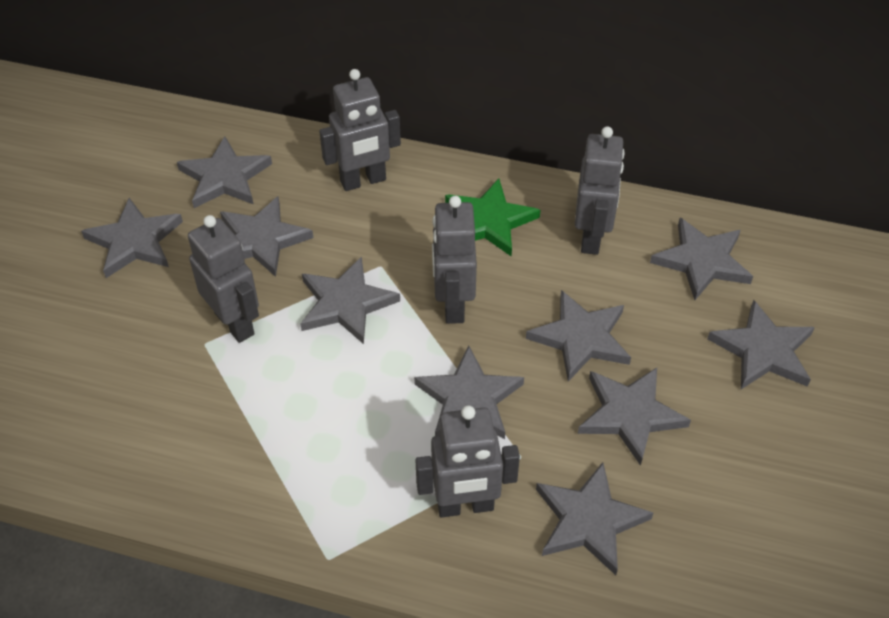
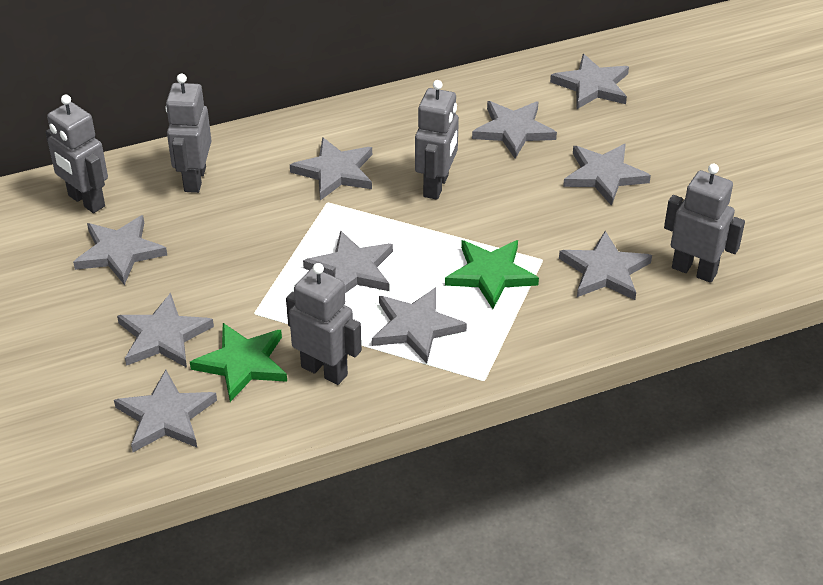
green star: [445,179,540,256] = 1 -> [190,323,287,402] [445,240,539,309] = 2

